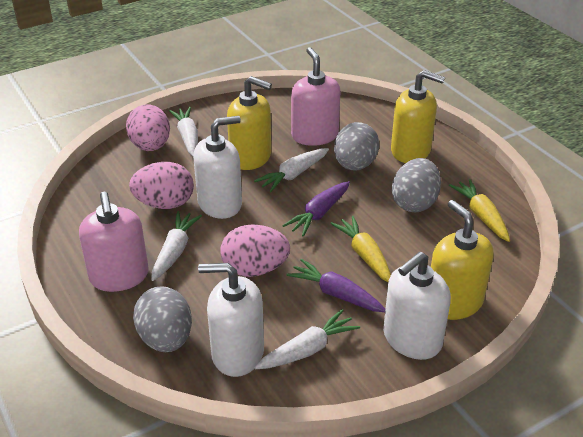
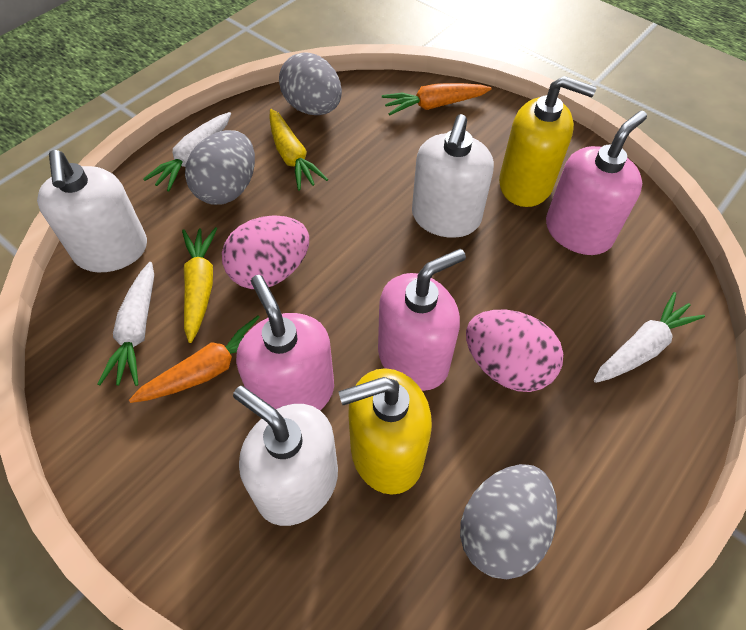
orange carrot: none = 0 -> [129,316,260,403] [382,83,491,115] = 2
pink egg: [126,105,170,151] [129,162,194,209] [221,224,290,277] = 3 -> [222,215,309,289] [466,310,563,392] = 2
pink soap dispenser: [79,192,148,292] [291,47,341,146] = 2 -> [236,275,334,411] [378,249,466,391] [546,111,647,255] = 3
purple carrot: [282,181,350,237] [286,259,385,312] = 2 -> none = 0
white carrot: [151,211,202,281] [169,107,198,156] [254,148,329,192] [254,309,360,369] = 4 -> [98,262,154,386] [143,112,231,192] [594,292,705,383] = 3
yellow soap dispenser: [227,76,272,170] [391,70,445,163] [431,200,494,320] = 3 -> [339,368,432,495] [499,76,596,207] = 2

